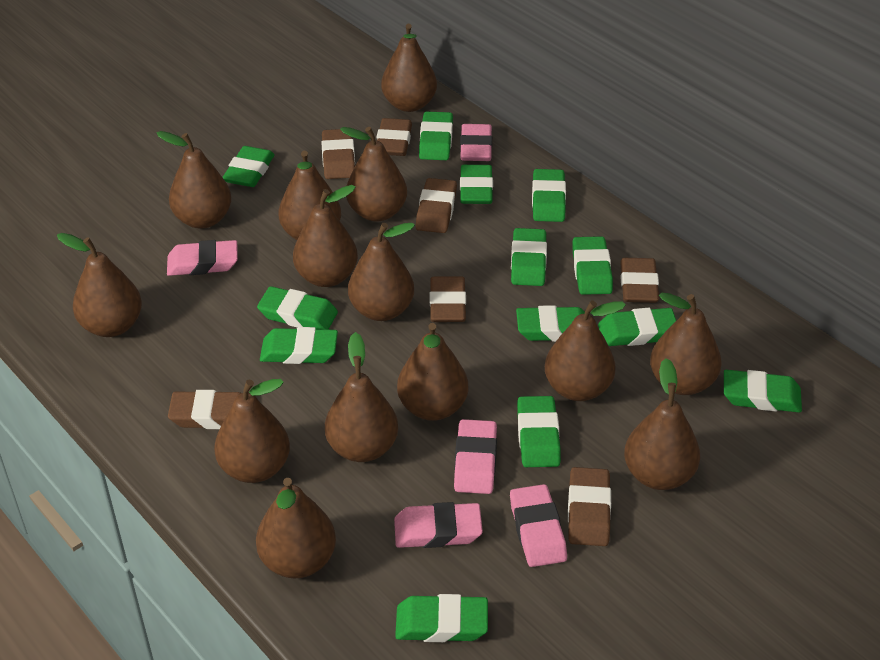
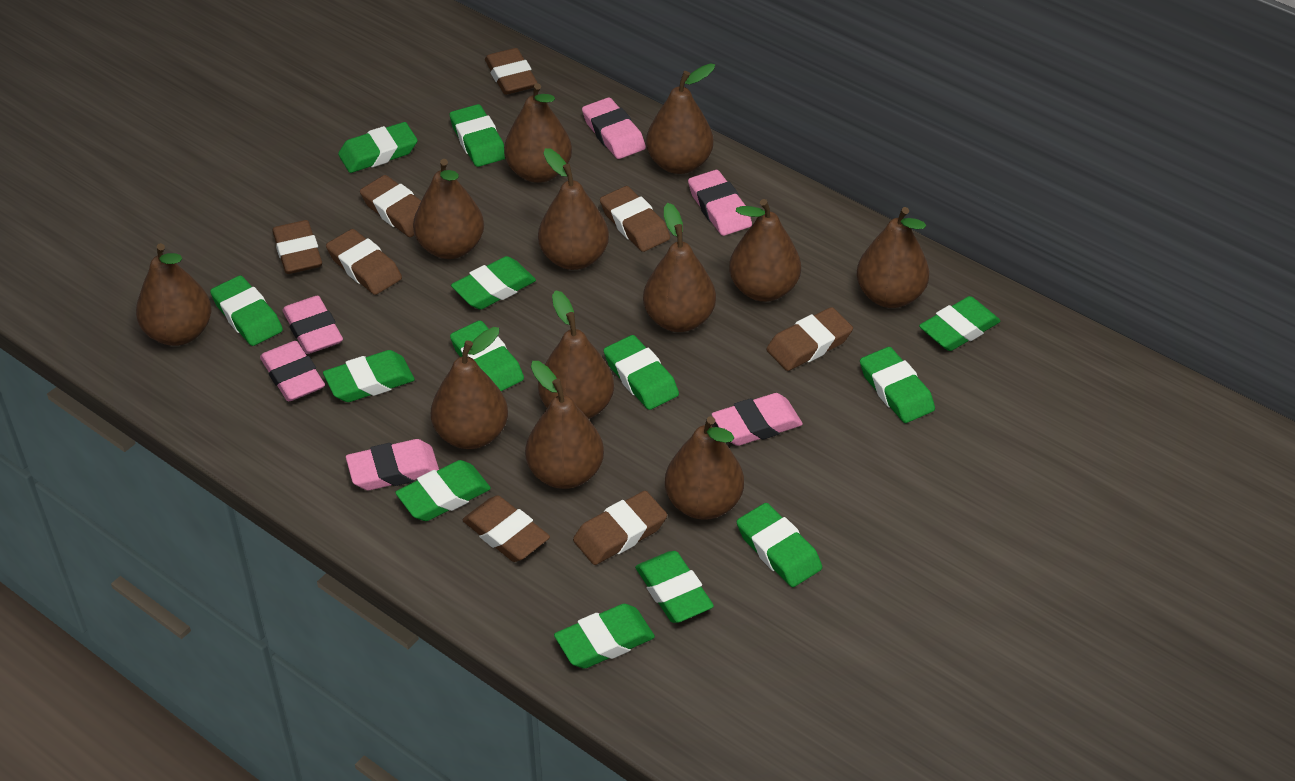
brown eraser: [168,390,241,429] [321,129,355,179] [376,118,412,156] [416,178,457,233] [430,276,466,322] [568,467,611,546] [620,258,659,303] = 7 -> [272,220,322,274] [326,229,402,295] [360,175,421,237] [462,495,550,562] [485,48,537,95] [573,491,667,565] [600,186,670,252] [766,307,853,371] = 8
brown pear: [57,233,142,337] [157,131,232,229] [214,379,290,483] [256,478,336,579] [278,151,341,240] [293,185,358,287] [325,332,398,462] [340,127,407,222] [348,223,415,321] [381,24,437,112] [397,323,468,421] [545,300,626,401] [624,358,700,490] [650,293,722,395] = 14 -> [136,243,211,346] [413,159,484,259] [431,327,508,449] [504,83,572,183] [525,361,604,489] [538,148,609,270] [538,290,614,419] [643,203,716,332] [646,63,715,174] [665,416,744,520] [729,199,801,302] [857,207,929,308] = 12
pink eraser: [167,240,238,276] [394,502,483,548] [454,419,497,494] [460,124,492,161] [510,484,567,567] = 5 -> [260,341,325,401] [282,296,343,354] [346,439,439,490] [582,97,646,159] [688,170,752,236] [712,393,803,446] = 6

